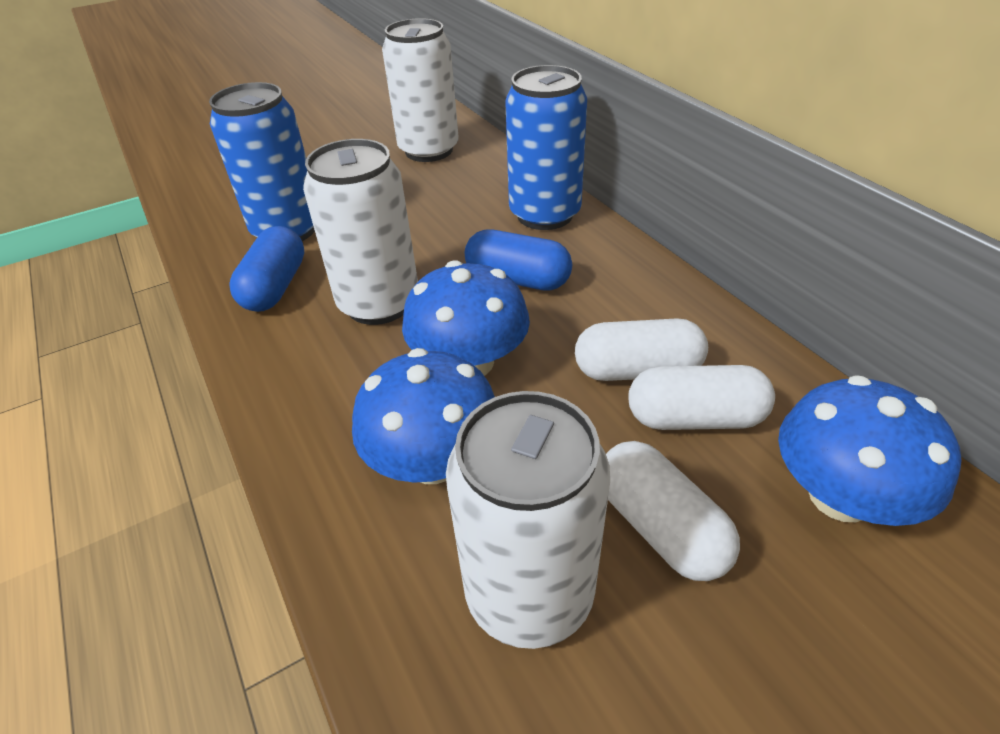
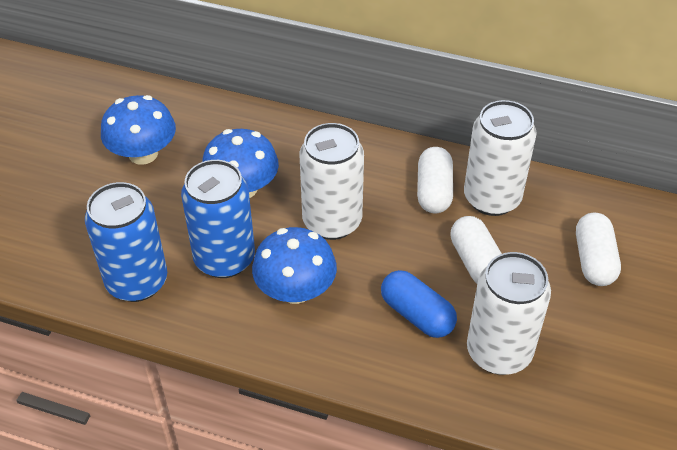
blue capsule: [229,226,304,312] [465,229,572,291] = 2 -> [381,270,457,338] = 1

